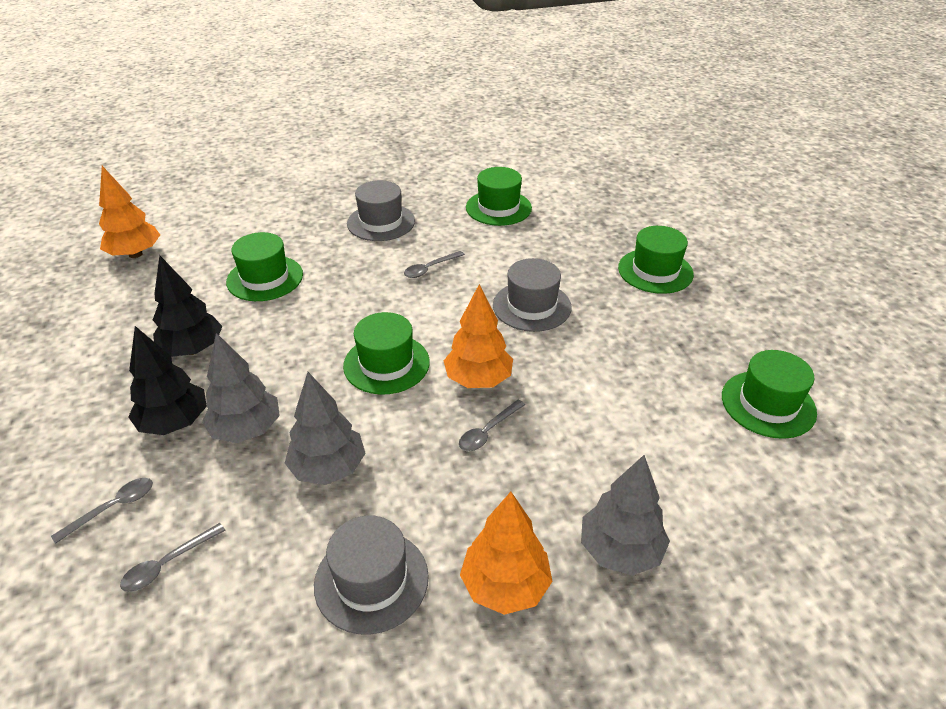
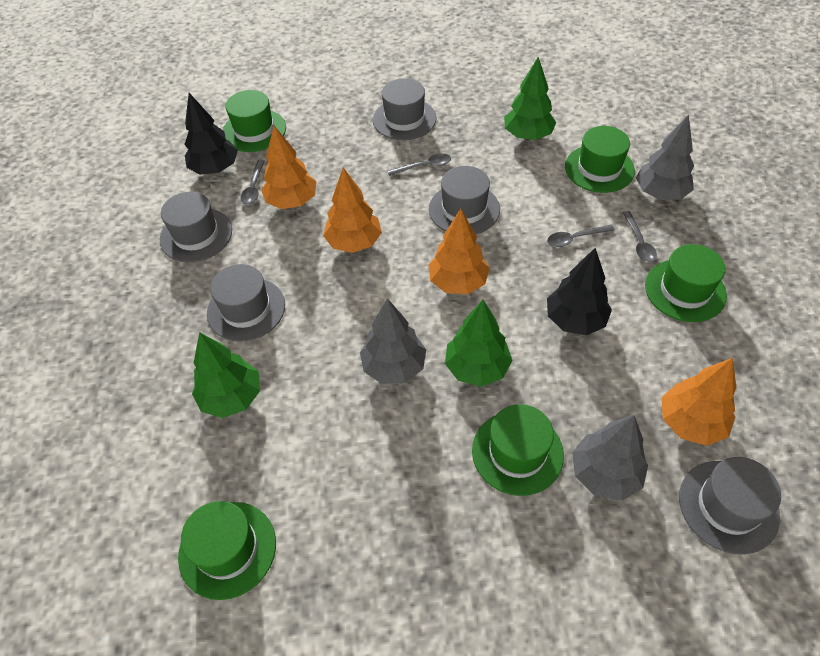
green tree: none = 0 -> [192,332,260,418] [445,300,512,387] [504,57,557,140] = 3
grey hat: [314,515,429,635] [347,180,415,241] [493,258,572,332] = 3 -> [160,192,232,262] [207,264,285,342] [373,78,436,140] [429,166,500,234] [679,457,781,554] = 5
orange tree: [99,166,160,258] [444,284,513,388] [460,492,553,615] = 3 -> [261,126,316,209] [323,168,382,253] [428,209,490,294] [662,358,736,446] = 4

